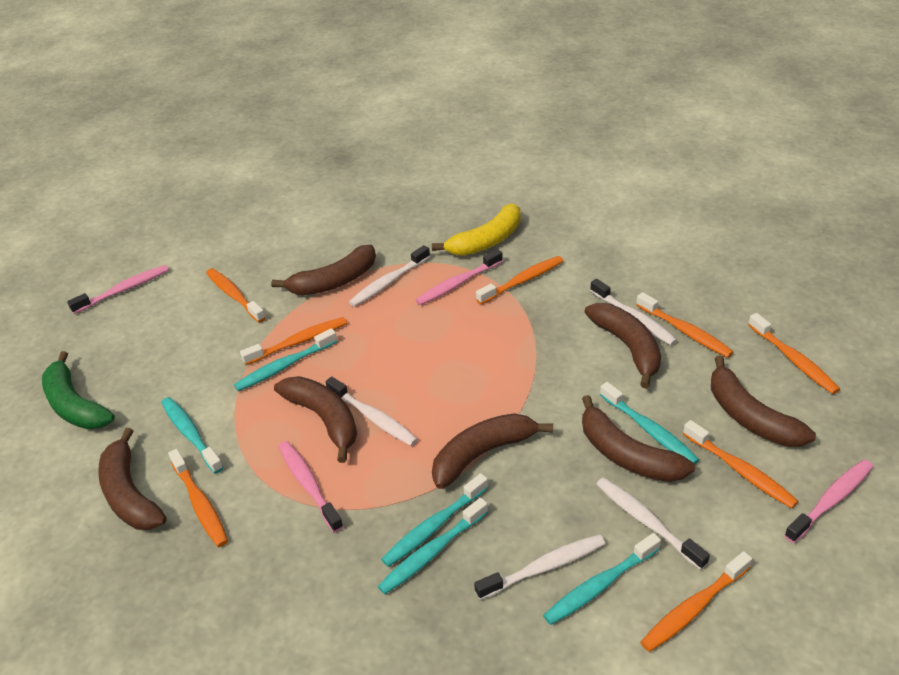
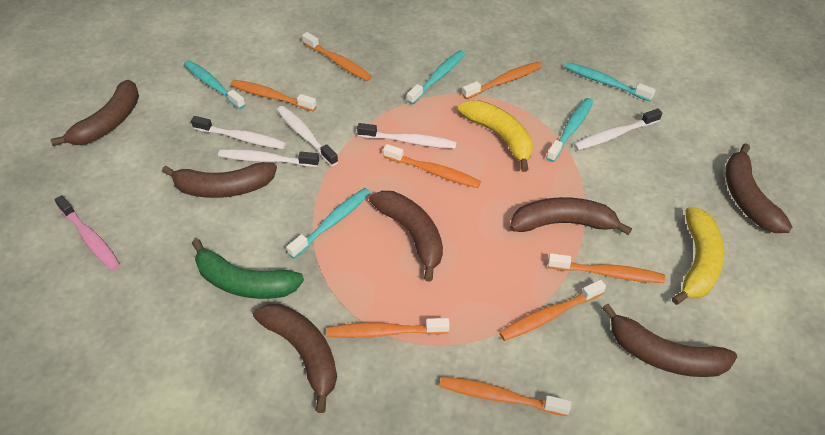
pink toothbrush: [67,265,169,314] [278,441,344,533] [416,249,503,305] [784,459,873,543] = 4 -> [54,195,120,271] = 1
turquoise toothbrush: [161,397,224,474] [234,328,337,392] [377,498,488,594] [381,473,488,567] [543,533,661,625] [600,382,699,465] = 6 -> [184,60,246,109] [286,188,371,259] [407,50,465,105] [546,98,593,162] [564,62,656,101] = 5
yellow banana: [432,203,521,256] = 1 -> [458,100,533,172] [672,207,725,305] = 2

